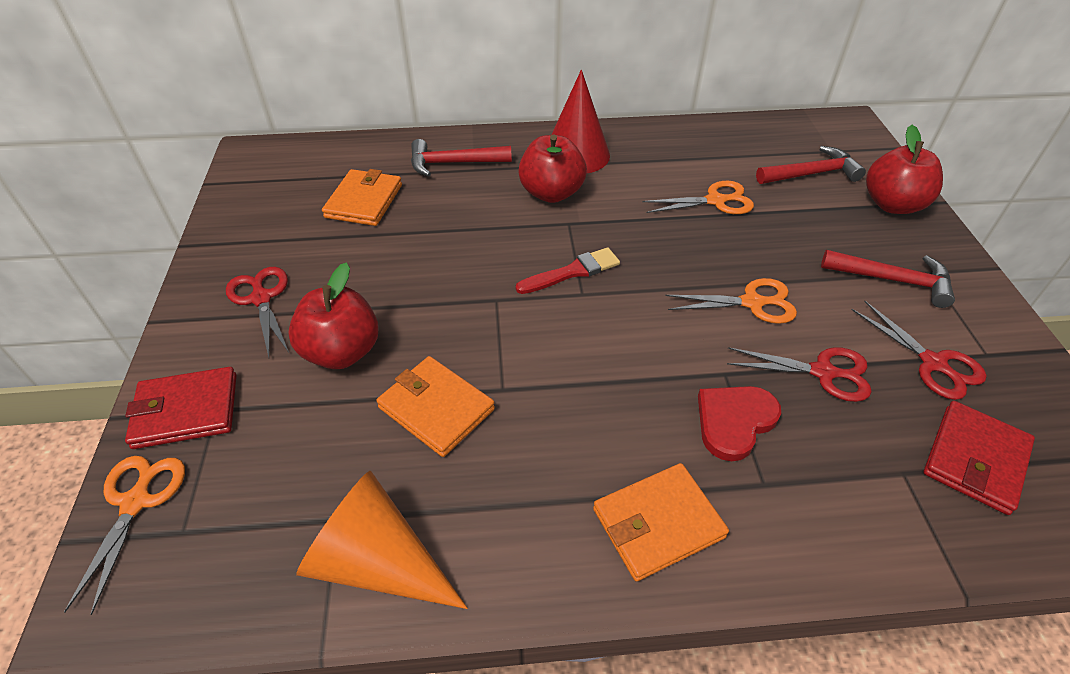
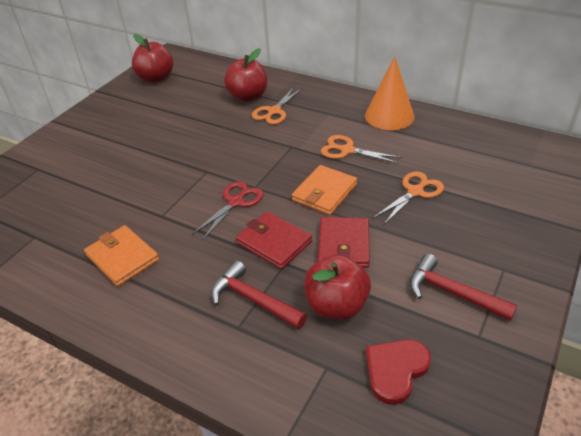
orange wallet: [322,169,402,226] [376,356,495,457] [593,463,729,582] = 3 -> [84,225,159,286] [292,165,357,215] = 2
red brush: [516,247,620,294] = 1 -> none = 0
red cone: [551,70,610,174] = 1 -> none = 0
red hammer: [411,139,512,177] [756,146,866,184] [821,250,955,308] = 3 -> [211,261,307,329] [410,254,517,321] = 2
red scissors: [226,267,289,357] [727,347,872,402] [852,301,987,400] = 3 -> [192,181,264,240] = 1

